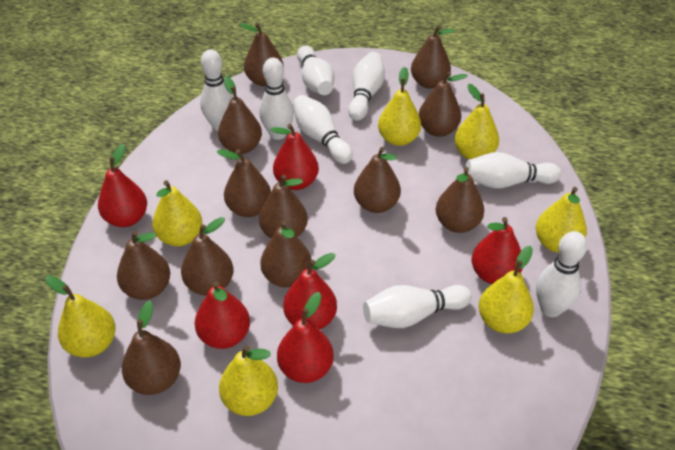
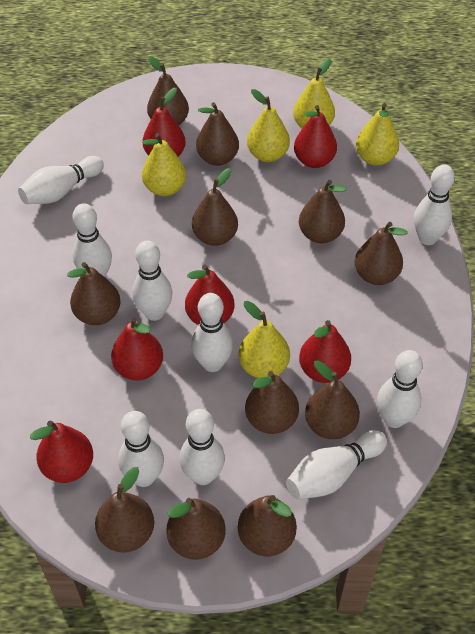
brown pear: [117,230,170,300] [122,301,181,395] [181,217,234,295] [217,149,271,217] [218,76,262,154] [239,23,284,86] [259,174,308,239] [260,221,311,287] [354,147,401,213] [411,26,456,89] [419,72,468,137] [436,167,484,233] = 12 -> [67,262,121,325] [95,467,154,553] [147,56,189,125] [166,498,226,560] [192,168,238,246] [196,102,239,166] [238,495,297,556] [245,371,299,434] [299,180,347,243] [305,360,360,439] [355,222,408,285] = 11
white bowling pin: [200,49,233,131] [259,57,294,140] [292,95,353,164] [297,46,334,95] [348,52,385,121] [363,285,472,328] [465,152,561,189] [536,231,587,317] = 8 -> [18,156,104,204] [72,203,112,277] [118,411,164,487] [132,240,172,321] [179,409,225,485] [191,293,233,372] [286,430,387,499] [377,350,423,428] [414,164,455,245] = 9
yellow pear: [45,275,116,358] [152,180,202,246] [219,345,278,416] [378,67,421,146] [455,84,499,160] [479,246,534,334] [536,187,587,253] = 7 -> [142,133,186,196] [238,301,290,378] [247,89,290,162] [293,58,335,128] [356,103,399,166] = 5

